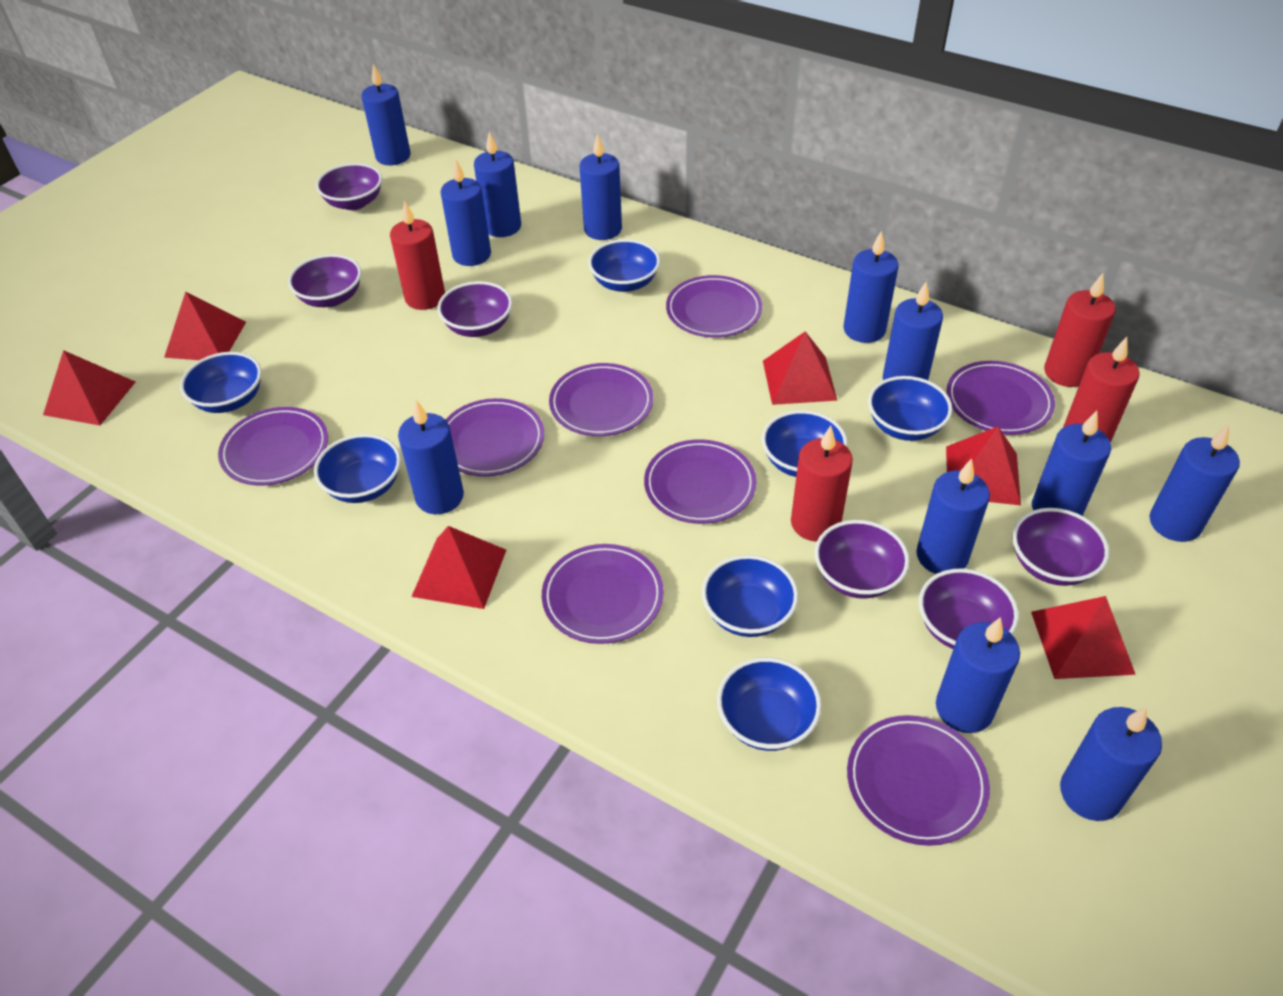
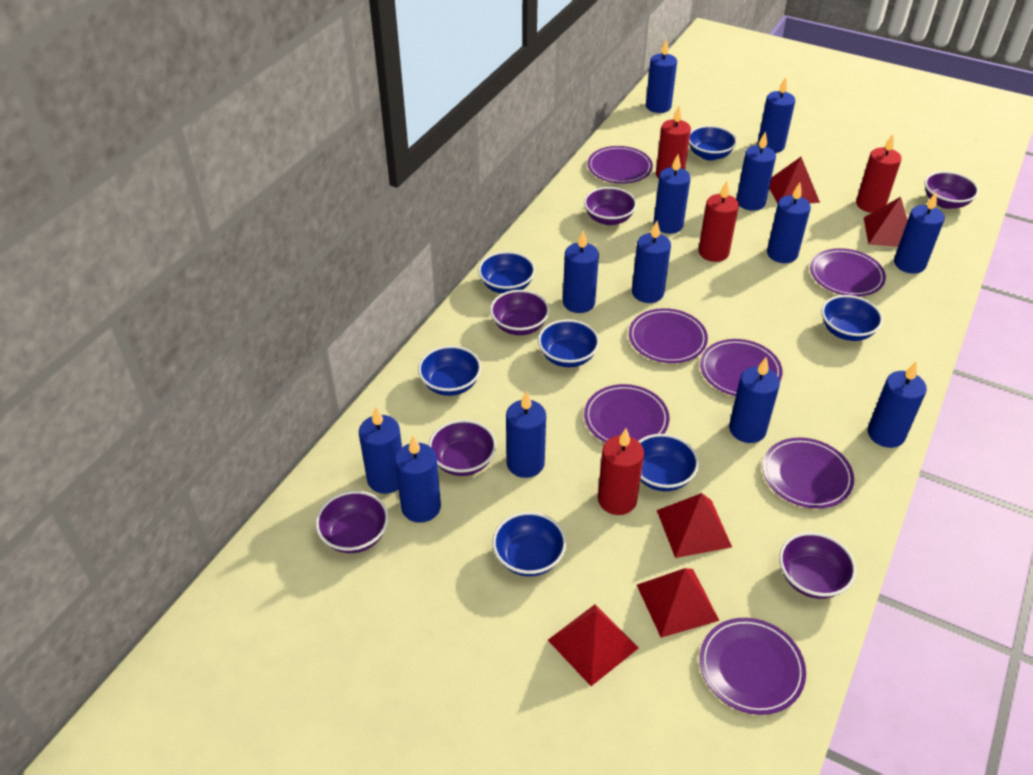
blue candle: [361,64,411,165] [398,400,464,514] [440,159,491,266] [474,131,521,237] [579,133,622,240] [843,231,899,343] [883,281,943,380] [916,459,990,574] [936,617,1020,733] [1032,411,1111,516] [1060,707,1162,821] [1150,425,1240,542] = 12 -> [359,406,402,494] [395,436,441,523] [506,391,546,478] [563,230,599,313] [632,221,671,303] [646,39,677,113] [653,154,691,234] [729,357,780,443] [736,131,776,211] [758,77,795,153] [767,183,811,263] [868,362,927,448] [894,192,945,274] = 13
purple plate: [218,407,328,485] [445,398,544,476] [542,544,664,644] [549,363,653,436] [644,439,756,524] [666,275,762,337] [847,715,990,846] [946,361,1055,435] = 8 -> [584,384,669,442] [588,146,653,184] [629,308,708,363] [700,339,783,396] [700,618,806,715] [763,437,854,509] [810,248,886,296] = 7
red pyramid: [43,350,135,426] [164,291,246,360] [411,526,506,609] [763,331,838,405] [946,426,1021,505] [1031,596,1136,679] = 6 -> [548,605,639,686] [637,568,720,638] [657,493,732,558] [769,157,820,203] [864,197,908,247] = 5

